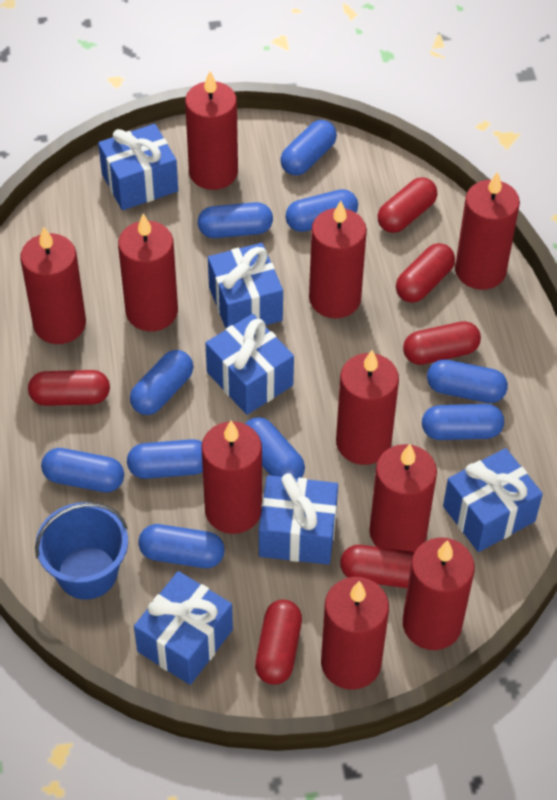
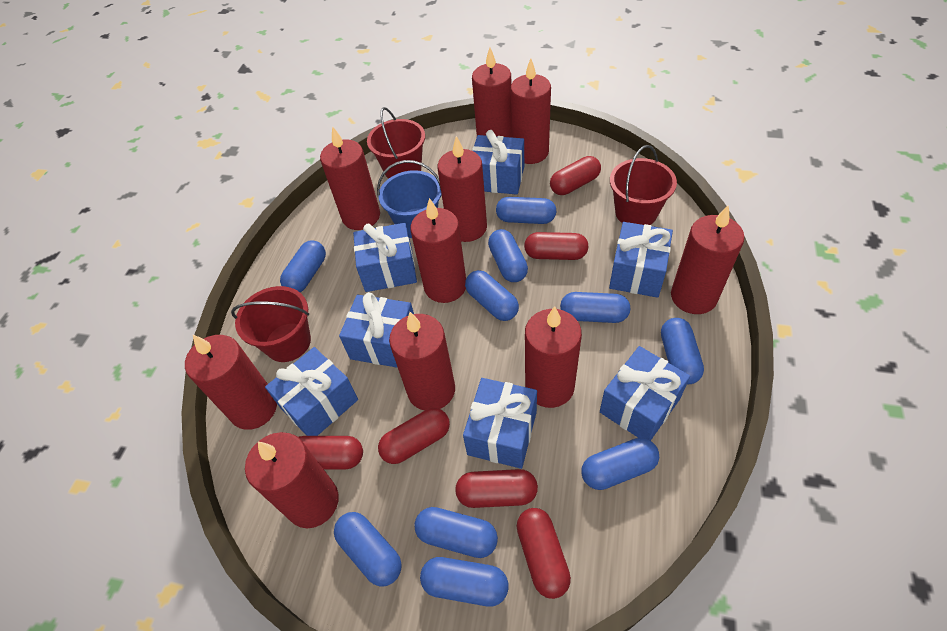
blue gift: [98,124,178,210] [134,571,233,685] [205,314,294,415] [208,243,283,328] [259,473,338,565] [443,448,543,552] = 6 -> [265,347,358,436] [339,292,414,368] [353,223,417,292] [463,378,537,469] [472,130,524,195] [600,346,690,441] [609,222,673,298] = 7
red bucket: none = 0 -> [231,286,311,362] [367,107,425,179] [610,145,677,225] = 3

